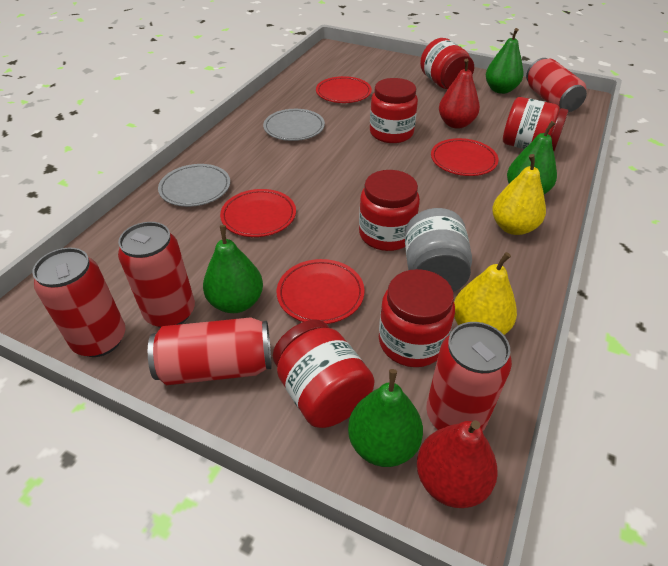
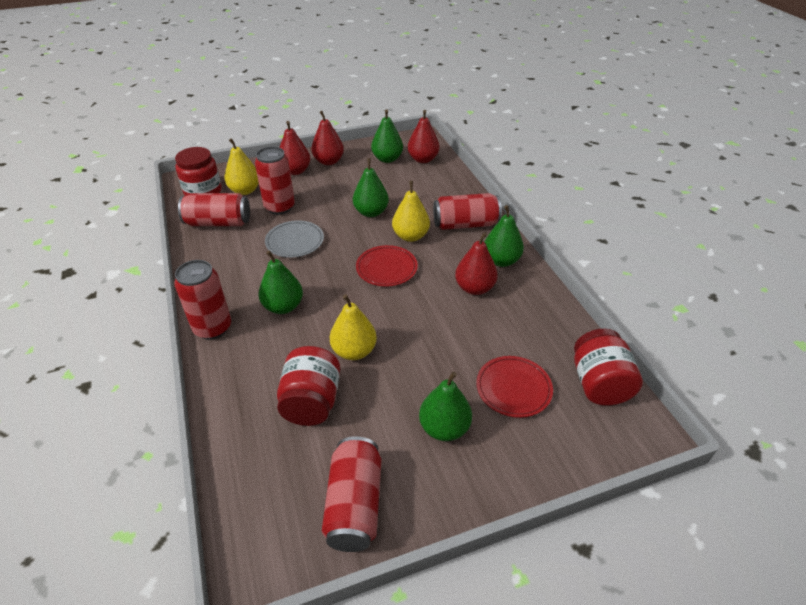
green pear: [203,225,263,313] [348,369,423,467] [486,28,524,94] [507,121,557,194] = 4 -> [259,251,303,314] [353,158,389,217] [371,109,403,163] [419,372,472,441] [484,205,524,267] = 5
grey jar: [405,208,472,292] = 1 -> none = 0
grey plate: [158,164,230,207] [263,109,325,141] = 2 -> [265,220,324,258] = 1
red jar: [273,320,375,428] [359,170,420,251] [370,78,418,143] [379,269,455,367] [420,38,474,89] [503,97,568,151] = 6 -> [175,147,222,196] [277,346,340,426] [574,329,643,406] = 3
red pear: [417,420,498,508] [439,59,480,129] = 2 -> [279,121,310,175] [311,111,344,165] [408,110,440,163] [455,232,498,295] = 4
red plate: [220,189,296,237] [277,259,364,324] [316,76,372,103] [431,138,499,176] = 4 -> [356,245,418,287] [476,356,553,418] = 2
yellow pear: [454,252,517,335] [492,154,546,235] = 2 -> [224,138,259,195] [330,294,377,360] [392,181,430,242] = 3

